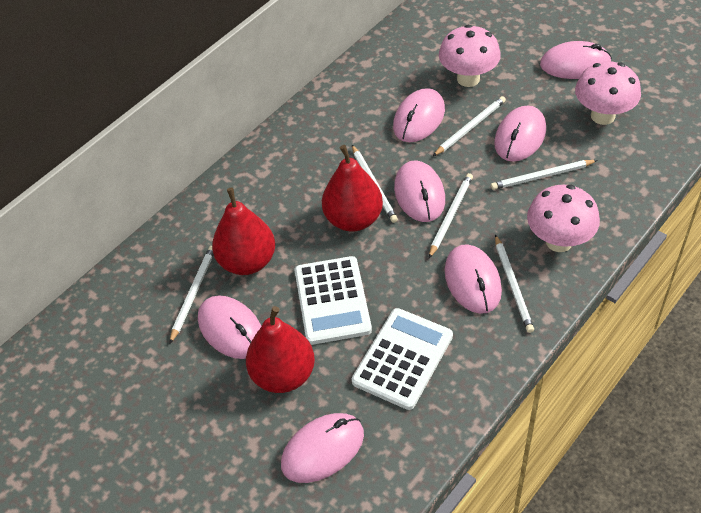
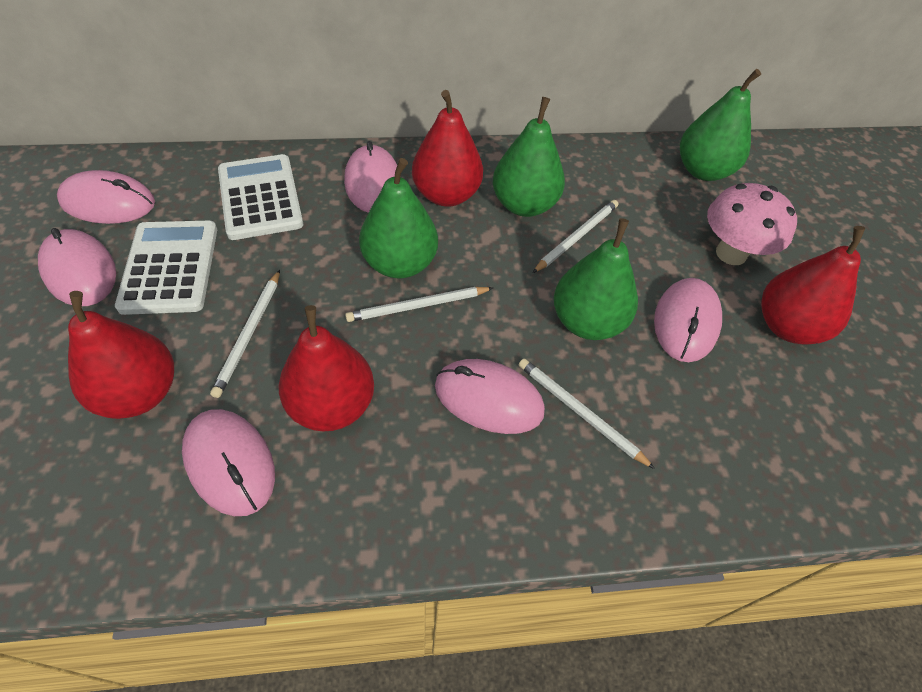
green pear: none = 0 -> [359,158,438,278] [493,97,565,217] [554,218,638,340] [680,69,761,181] = 4
pink mouse: [198,295,261,359] [281,413,364,483] [393,88,445,142] [394,161,445,222] [445,244,502,314] [494,105,546,162] [540,41,612,79] = 7 -> [38,228,116,306] [57,170,155,224] [182,409,275,516] [344,141,397,213] [435,359,545,434] [654,278,722,362] = 6
pink mushroom: [439,25,501,87] [527,185,600,252] [575,61,641,125] = 3 -> [707,183,797,265] = 1
red pear: [212,188,275,275] [246,306,315,393] [322,145,383,231] = 3 -> [68,291,174,419] [278,305,374,432] [412,90,483,207] [761,226,865,345] = 4
white pencil: [170,246,214,343] [352,145,398,223] [429,173,473,258] [433,96,506,156] [491,160,598,190] [495,234,534,333] = 6 -> [210,270,280,398] [345,287,493,322] [519,359,655,469] [533,200,618,273] = 4

